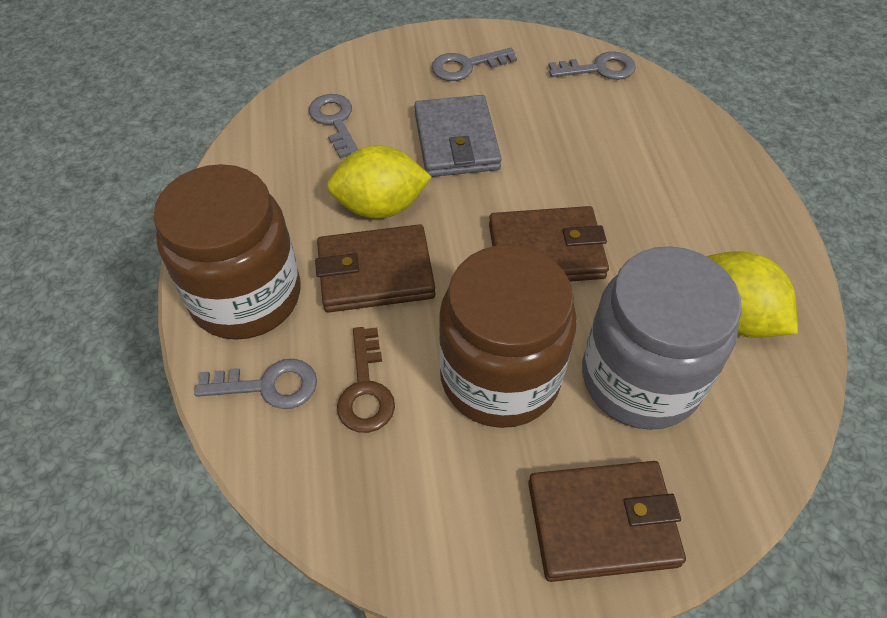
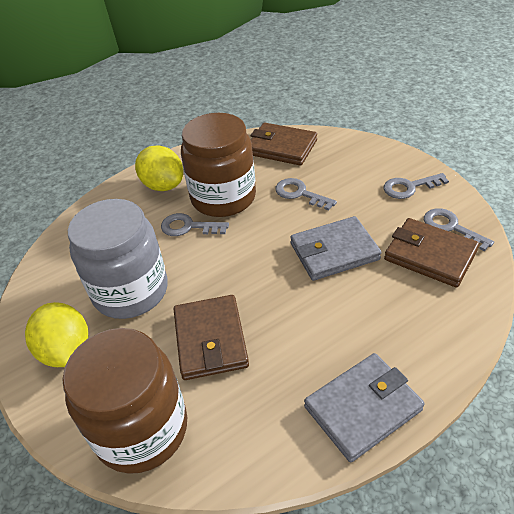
brown key: [337,327,395,433] = 1 -> none = 0
grey wallet: [414,95,502,177] = 1 -> [290,216,381,281] [304,353,424,462] = 2

